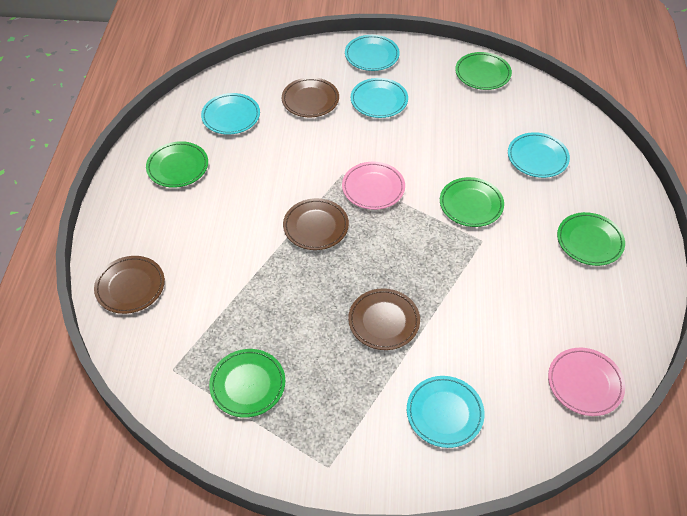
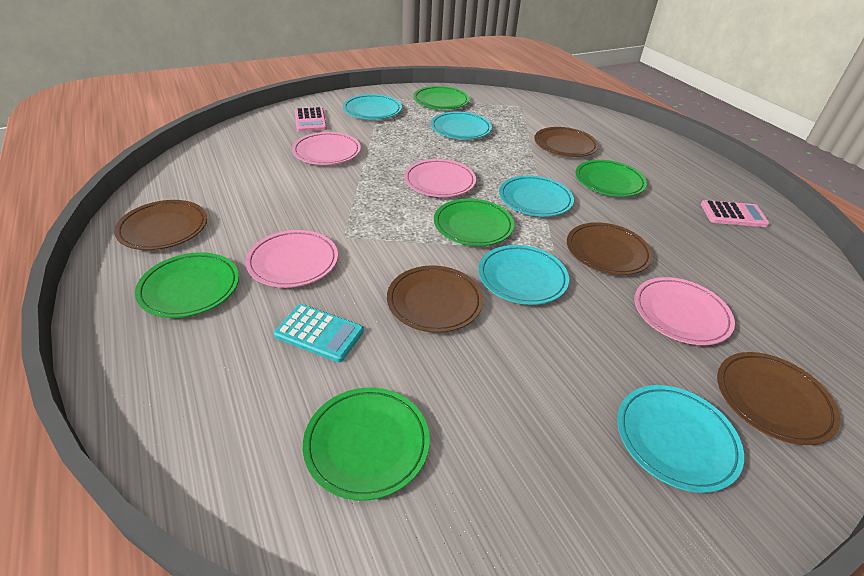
brown plate: [94,256,165,314] [282,77,339,117] [283,198,349,250] [348,288,420,350] = 4 -> [114,200,207,250] [387,265,483,333] [534,127,598,157] [567,222,653,275] [717,352,840,445] = 5
pink calculator: none = 0 -> [295,107,327,132] [701,200,769,227] = 2
pink plate: [342,162,405,210] [548,348,625,416] = 2 -> [245,230,338,288] [292,132,361,165] [404,159,476,197] [634,277,735,345] = 4
turquoise calculator: none = 0 -> [274,304,364,362] = 1

